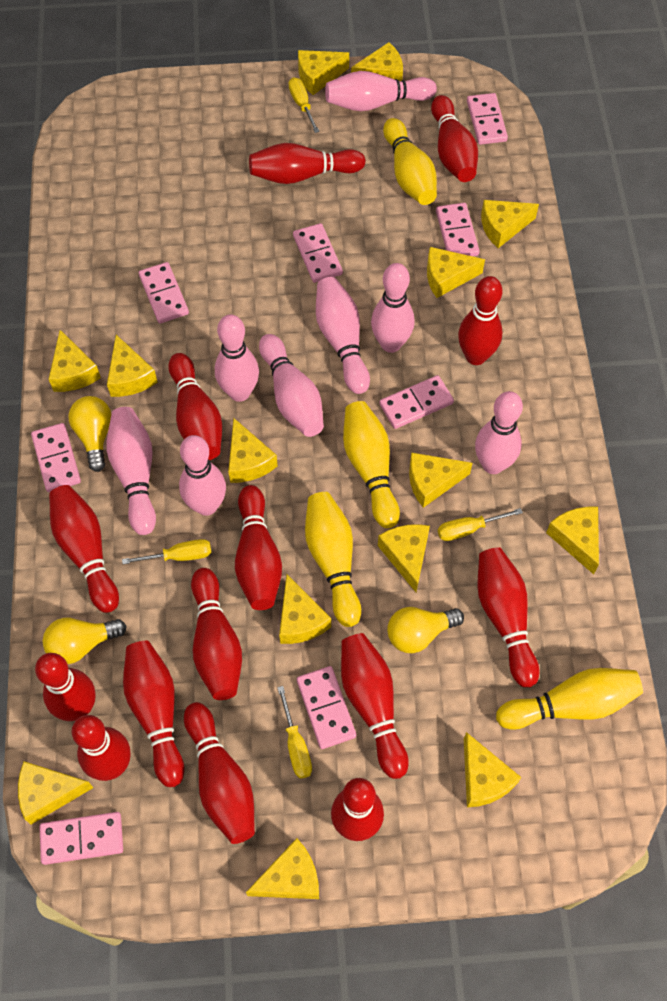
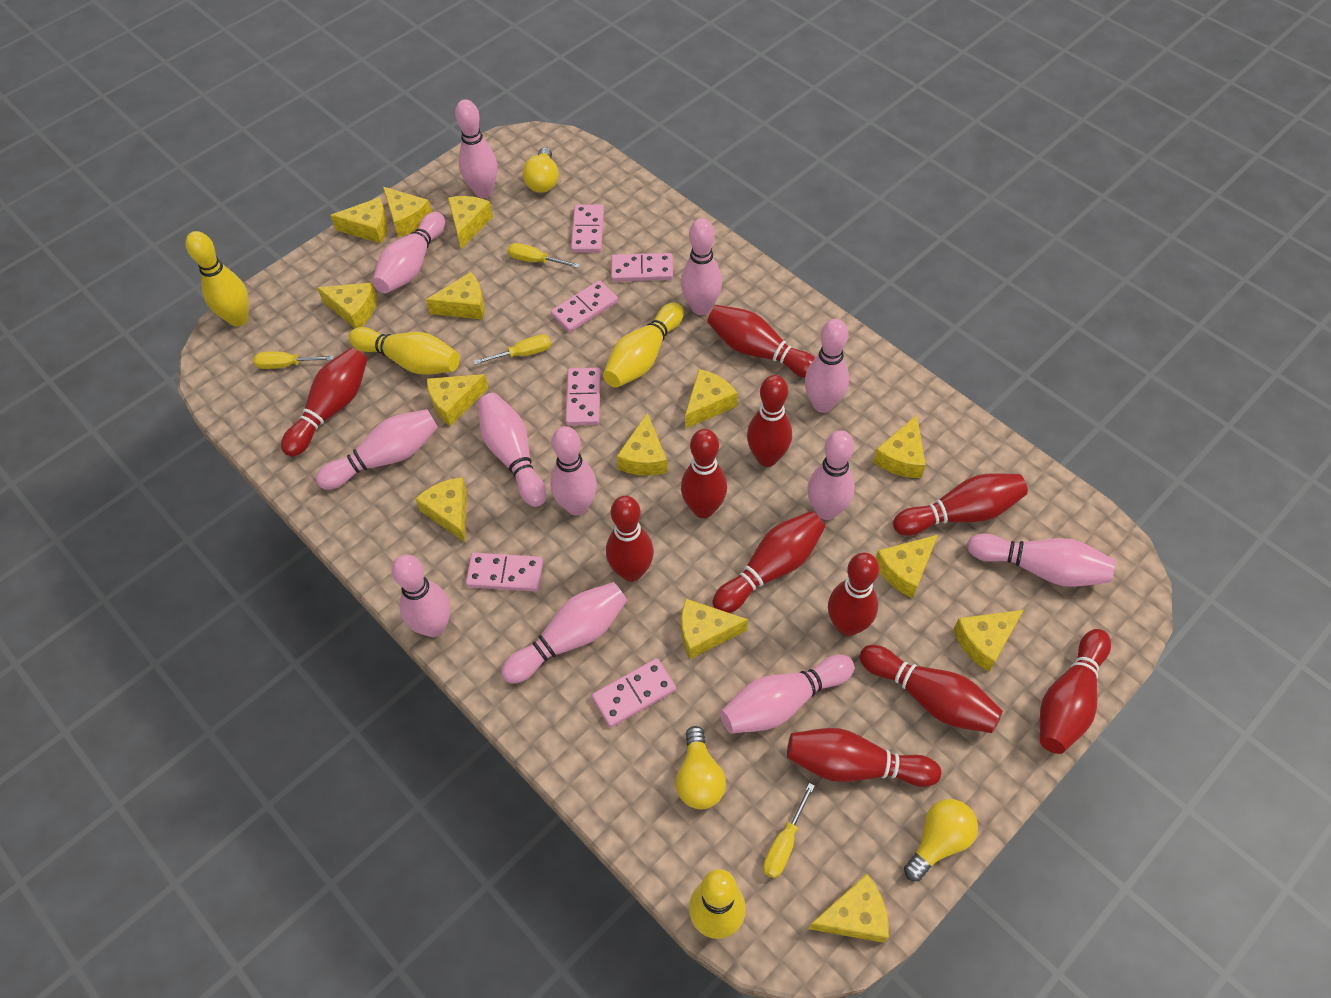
pink bowling pin: [106,407,156,535] [179,435,226,516] [215,314,259,402] [259,334,324,437] [316,277,370,394] [325,71,437,111] [371,263,415,353] [475,391,523,474] = 8 -> [316,409,438,490] [372,212,445,293] [392,554,450,637] [455,99,497,198] [478,393,547,507] [501,582,627,684] [550,426,597,516] [681,218,722,315] [720,655,855,734] [805,319,849,413] [807,430,855,520] [967,533,1115,587] = 12
pink domino: [31,423,81,492] [39,812,123,865] [139,262,189,323] [293,223,343,283] [297,666,356,749] [379,375,454,429] [436,203,480,256] [467,93,508,145] = 8 -> [466,553,543,592] [551,280,618,332] [565,368,601,425] [571,204,604,253] [592,658,676,727] [611,253,673,282] = 6
red bowling pin: [35,653,96,721] [49,485,119,613] [72,715,130,781] [123,641,185,787] [168,353,222,460] [184,702,255,844] [191,568,242,700] [235,485,282,610] [249,143,366,184] [331,778,384,841] [341,633,409,779] [431,95,478,182] [458,276,502,365] [478,547,539,687] = 14 -> [281,348,367,457] [606,496,654,582] [681,429,727,518] [707,305,815,378] [712,511,825,613] [747,375,792,467] [787,728,941,787] [828,552,879,636] [860,645,1003,733] [893,473,1028,535] [1040,629,1111,754] = 11

